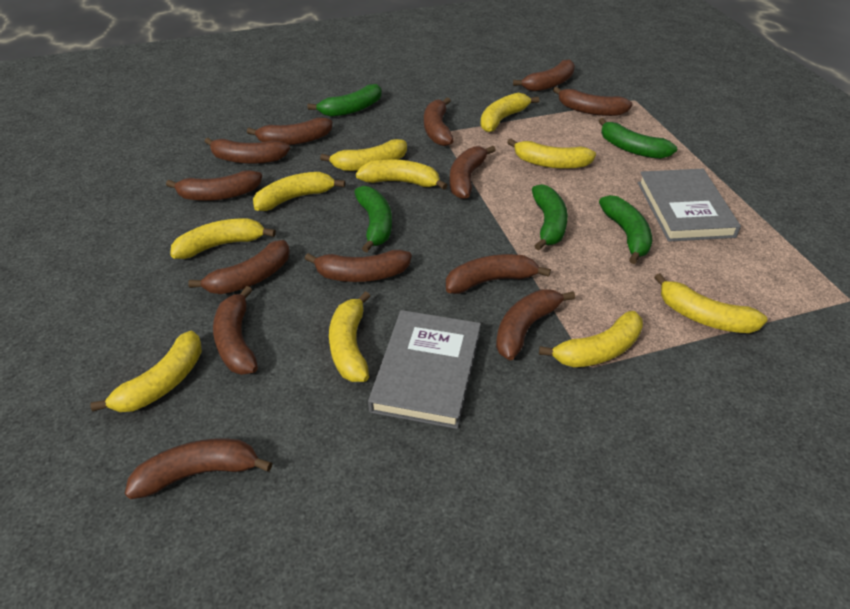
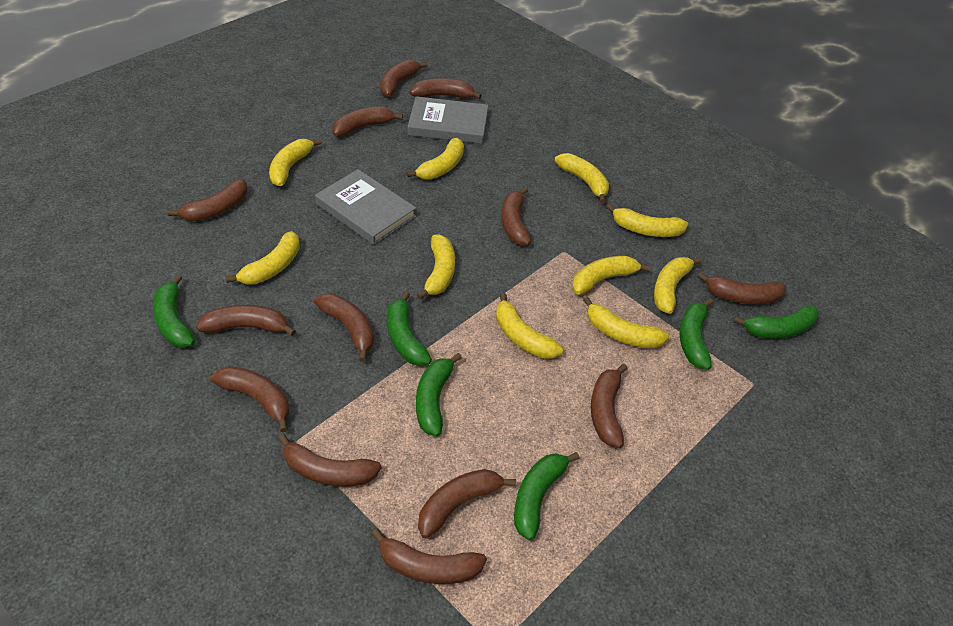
green banana: [308,84,382,117] [354,186,392,252] [532,184,568,250] [599,118,677,159] [599,195,652,264] = 5 -> [153,274,195,348] [387,291,432,366] [416,353,462,436] [514,452,579,540] [680,298,713,370] [734,305,819,338] = 6

